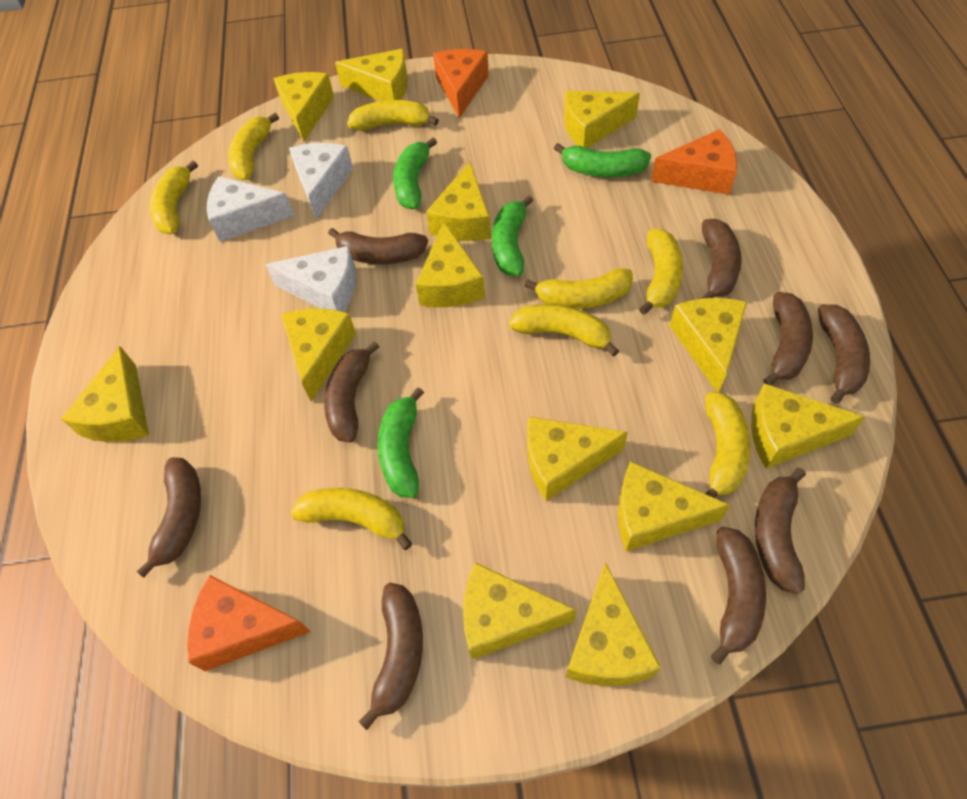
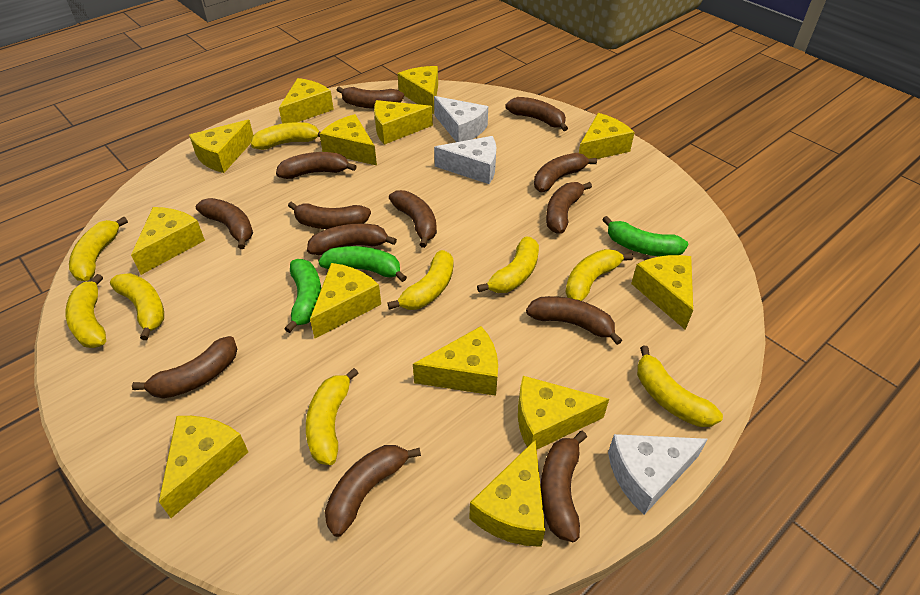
brown banana: [137,457,201,578] [324,341,379,443] [328,228,428,264] [359,583,423,730] [701,219,742,299] [711,527,766,665] [755,468,806,594] [763,292,813,386] [818,304,870,404] = 9 -> [132,336,237,399] [196,198,253,249] [276,152,357,179] [288,201,371,229] [307,224,397,255] [325,445,421,537] [337,86,404,109] [389,190,437,248] [505,97,568,131] [526,296,622,345] [534,153,597,192] [540,431,587,542] [546,182,592,234] = 13
green banana: [378,387,424,498] [393,138,437,209] [492,195,533,276] [554,143,651,177] = 4 -> [284,259,321,333] [318,246,407,282] [602,216,688,257] = 3
orange cheese: [187,575,311,671] [433,49,489,118] [651,129,737,195] = 3 -> none = 0
yellow banana: [150,161,198,234] [228,113,279,180] [291,488,413,550] [347,100,439,131] [509,304,619,357] [524,268,633,309] [639,229,683,315] [705,392,750,498] = 8 -> [65,274,106,348] [69,217,128,281] [110,273,164,340] [251,122,320,150] [306,368,359,465] [387,250,453,310] [477,237,539,293] [565,249,633,301] [637,346,723,427] = 9

